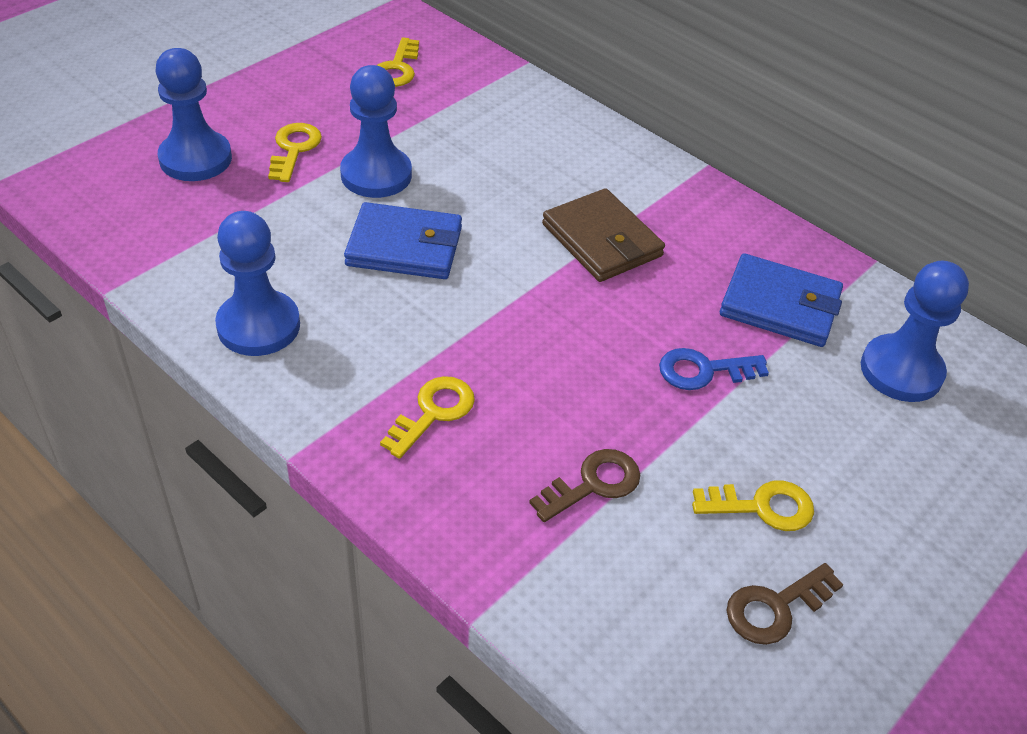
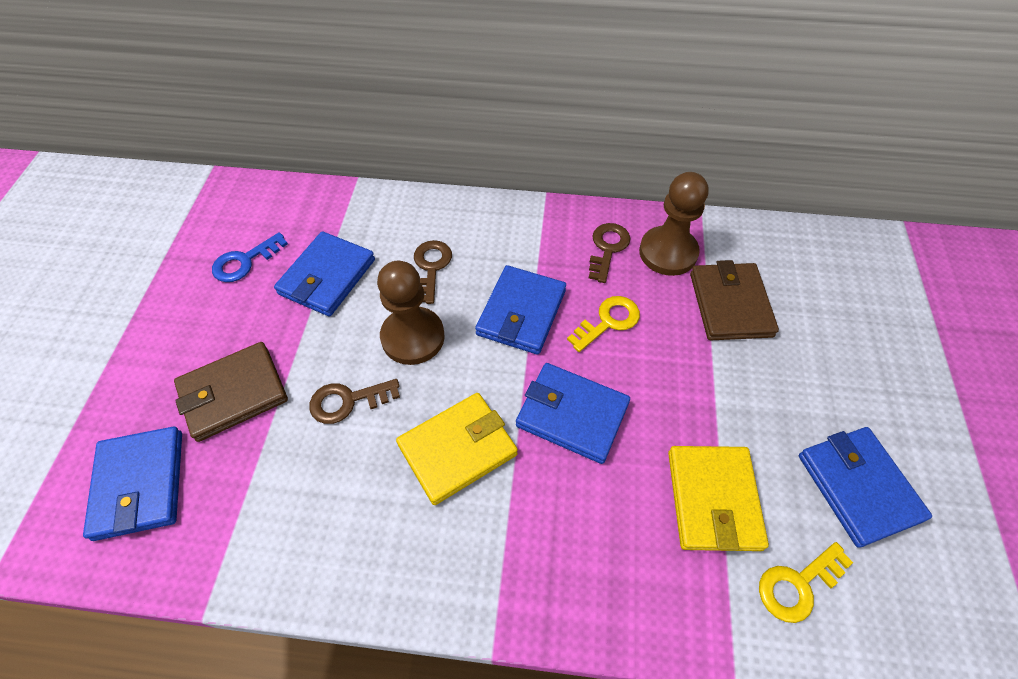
blue pawn: [156,48,232,181] [215,211,300,356] [340,65,412,198] [861,261,969,402] = 4 -> none = 0
blue wallet: [344,202,462,279] [720,253,843,347] = 2 -> [83,427,182,541] [274,231,375,317] [475,265,566,355] [516,363,630,464] [799,427,932,548] = 5
brown key: [529,449,640,522] [727,563,844,645] = 2 -> [309,379,400,424] [414,240,452,304] [589,223,631,283] = 3
brown pawn: none = 0 -> [377,261,445,365] [639,172,708,276] = 2
brown wallet: [542,188,665,282] = 1 -> [174,342,288,442] [690,260,779,340] = 2
yellow key: [268,123,322,182] [376,37,419,87] [380,376,475,459] [692,480,814,531] = 4 -> [567,296,640,352] [759,542,853,623] = 2
yellow wallet: none = 0 -> [396,393,518,505] [668,446,769,551] = 2

